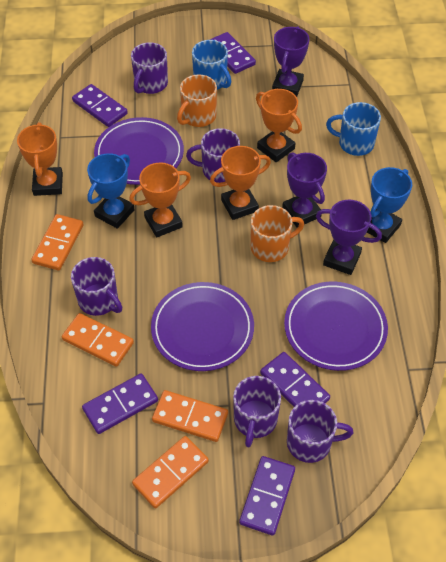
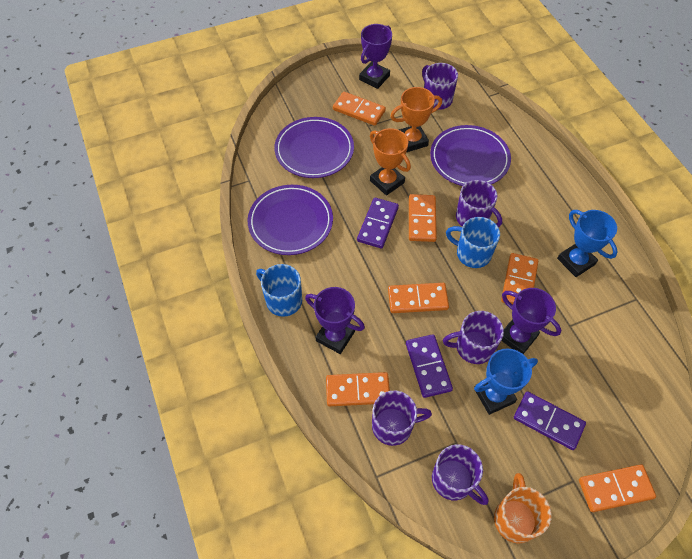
orange domino: [31,214,84,270] [62,313,134,367] [132,436,209,508] [152,390,228,442] = 4 -> [326,372,390,406] [333,92,386,126] [388,283,449,313] [409,194,437,242] [501,253,538,305] [579,465,656,512] = 6
orange mug: [177,74,217,127] [251,205,304,262] = 2 -> [494,473,552,543] = 1
orange trophy: [17,122,63,196] [129,162,191,237] [210,146,271,220] [256,89,302,162] = 4 -> [370,128,411,196] [390,87,442,152] = 2
purple domino: [72,84,128,127] [82,373,158,434] [210,32,256,74] [239,456,295,535] [260,352,330,407] = 5 -> [357,198,399,248] [406,334,453,398] [514,391,586,450] = 3

